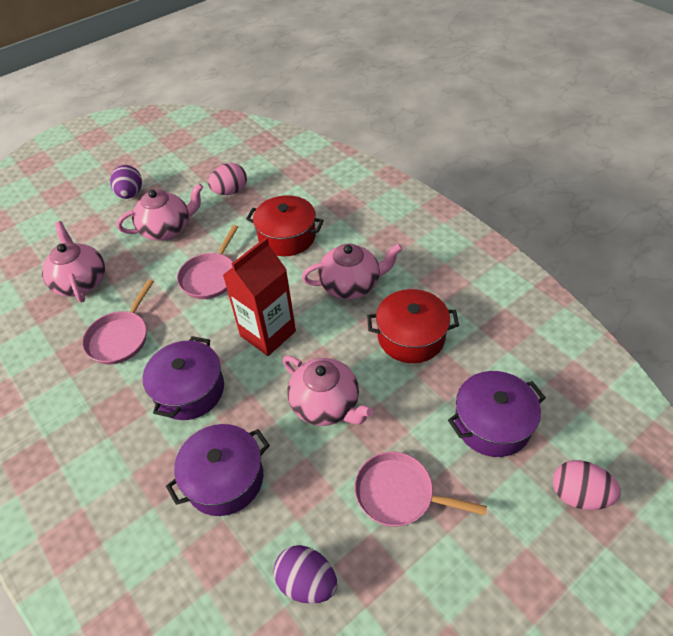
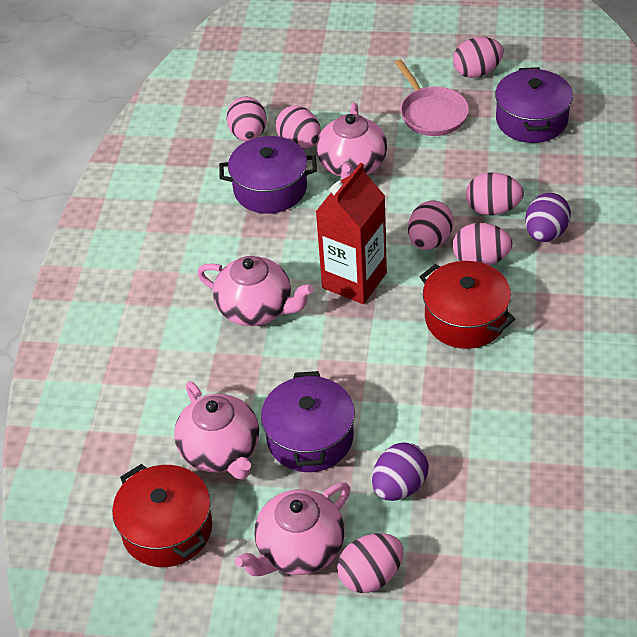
pink egg: [208,163,247,195] [553,460,621,510] = 2 -> [226,97,267,141] [275,106,321,149] [337,533,403,593] [408,200,454,250] [453,37,504,78] [453,223,512,265] [466,172,524,215] = 7
pink pan: [82,279,154,365] [177,225,238,299] [354,452,487,527] = 3 -> [395,59,469,136] = 1

